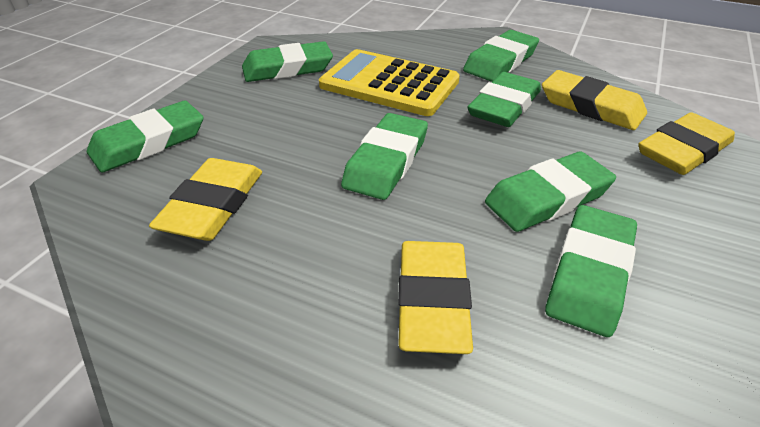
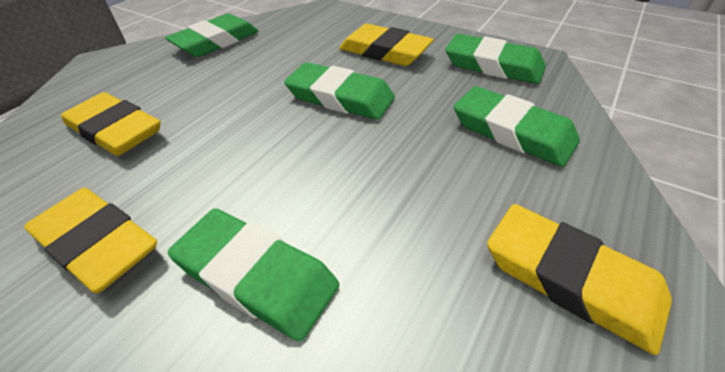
green eraser: [87,101,204,173] [242,41,333,82] [341,113,428,200] [463,30,539,82] [467,72,541,127] [485,151,616,232] [545,205,637,337] = 7 -> [165,13,258,57] [168,208,339,342] [284,62,395,120] [445,34,546,84] [454,86,580,167] = 5
yellow calculator: [319,49,460,116] = 1 -> none = 0

